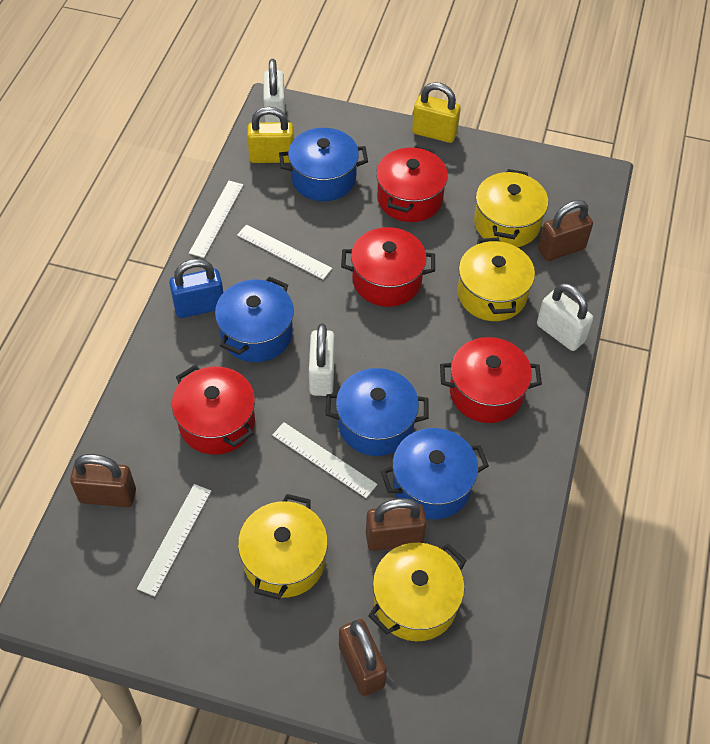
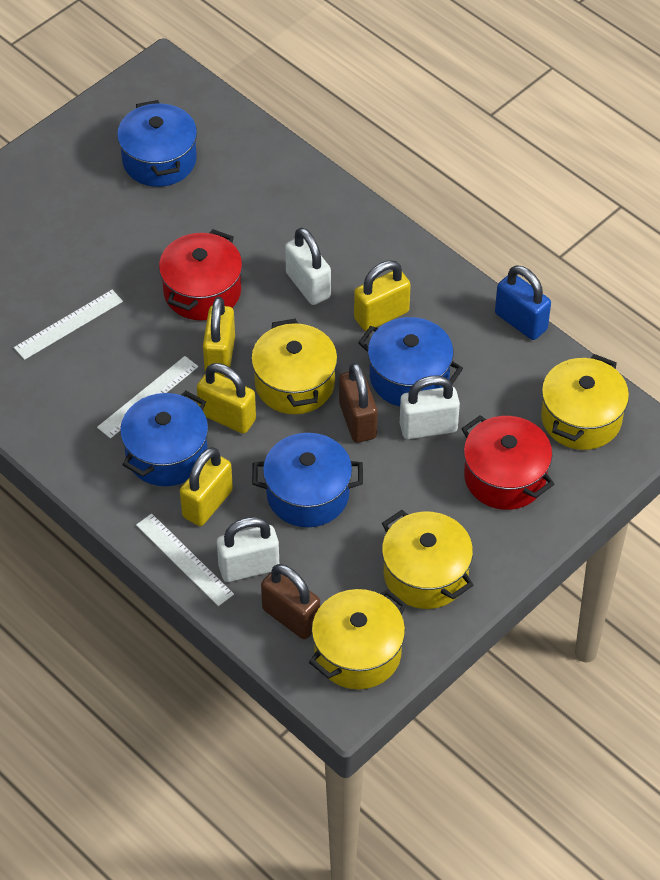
brown padlock: [70,454,136,507] [339,619,387,696] [366,498,427,551] [538,200,593,261] = 4 -> [261,564,320,639] [339,362,378,443] = 2
red pot: [172,365,255,455] [341,227,435,307] [376,145,448,222] [440,337,542,423] = 4 -> [159,229,242,320] [461,415,554,510] = 2
white ruler: [137,484,211,596] [189,181,243,258] [237,224,332,280] [272,422,378,498] = 4 -> [14,290,123,360] [97,356,198,439] [136,514,234,606] = 3
yellow padlock: [247,107,294,163] [412,82,461,143] = 2 -> [180,447,233,526] [197,363,256,434] [203,297,235,376] [354,260,411,331] = 4

